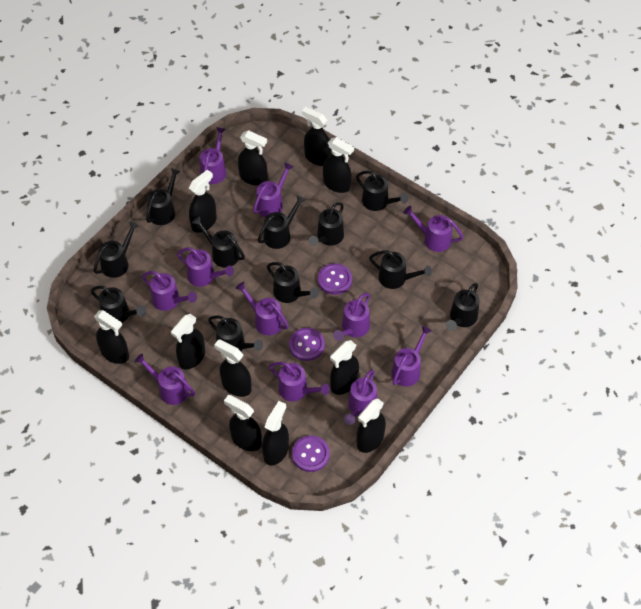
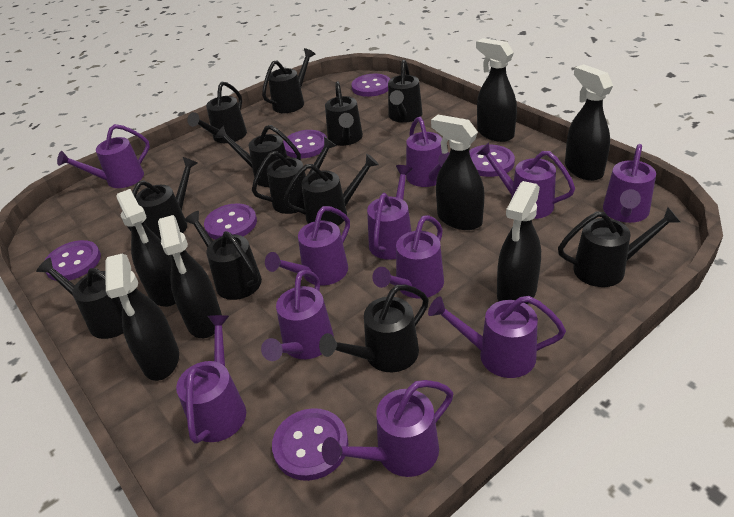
black spray bottle: [94,310,129,364] [171,314,205,370] [189,170,217,233] [214,339,252,397] [224,395,262,451] [238,130,267,186] [262,401,289,465] [302,107,332,166] [323,137,354,193] [330,340,359,395] [357,398,386,453] = 11 -> [106,254,179,381] [116,189,176,307] [158,215,222,338] [431,115,485,230] [476,38,517,142] [497,181,541,304] [565,64,613,181] = 7
black watering can: [91,286,146,323] [93,221,139,278] [146,168,181,225] [192,216,245,268] [208,315,263,351] [258,195,306,249] [267,262,319,303] [309,202,344,246] [356,171,408,211] [369,250,432,289] [446,283,479,331] = 11 -> [36,257,124,339] [127,157,198,239] [184,211,262,300] [187,81,247,143] [215,125,301,187] [252,137,337,214] [262,48,315,113] [283,154,379,226] [319,285,429,372] [325,81,363,146] [388,60,422,123] [558,207,680,287] = 12
purple button: [289,328,325,361] [292,435,330,472] [318,263,352,295] = 3 -> [44,240,101,281] [204,203,257,240] [272,408,348,481] [283,130,327,158] [351,74,390,97] [469,145,515,177] = 6

